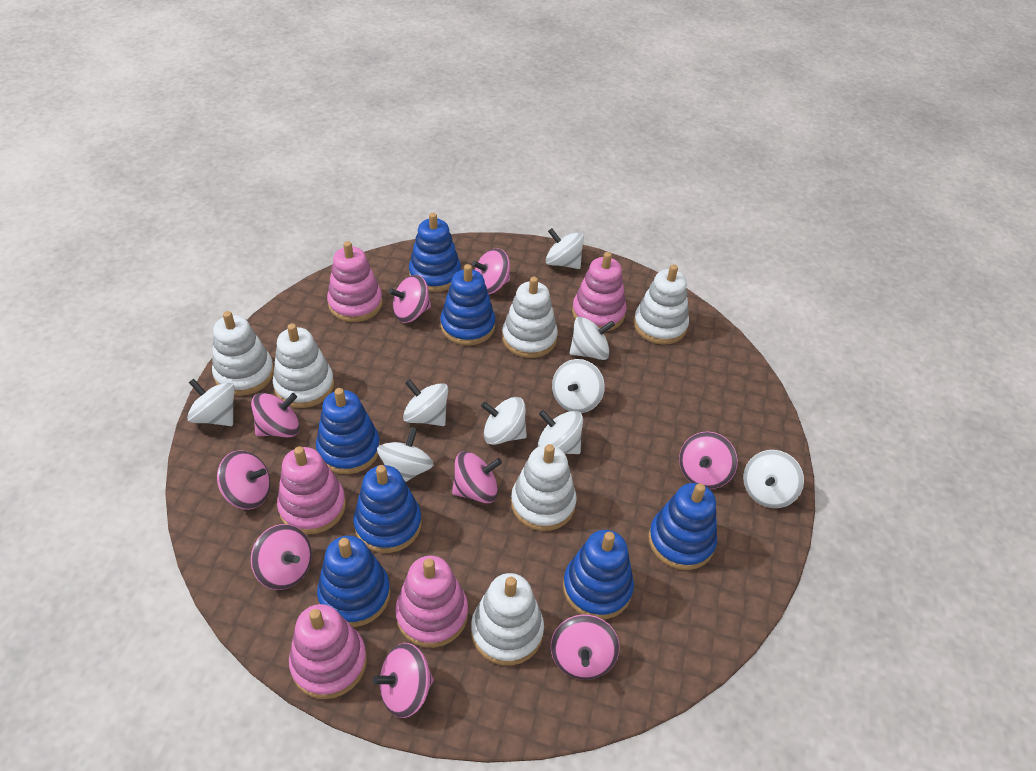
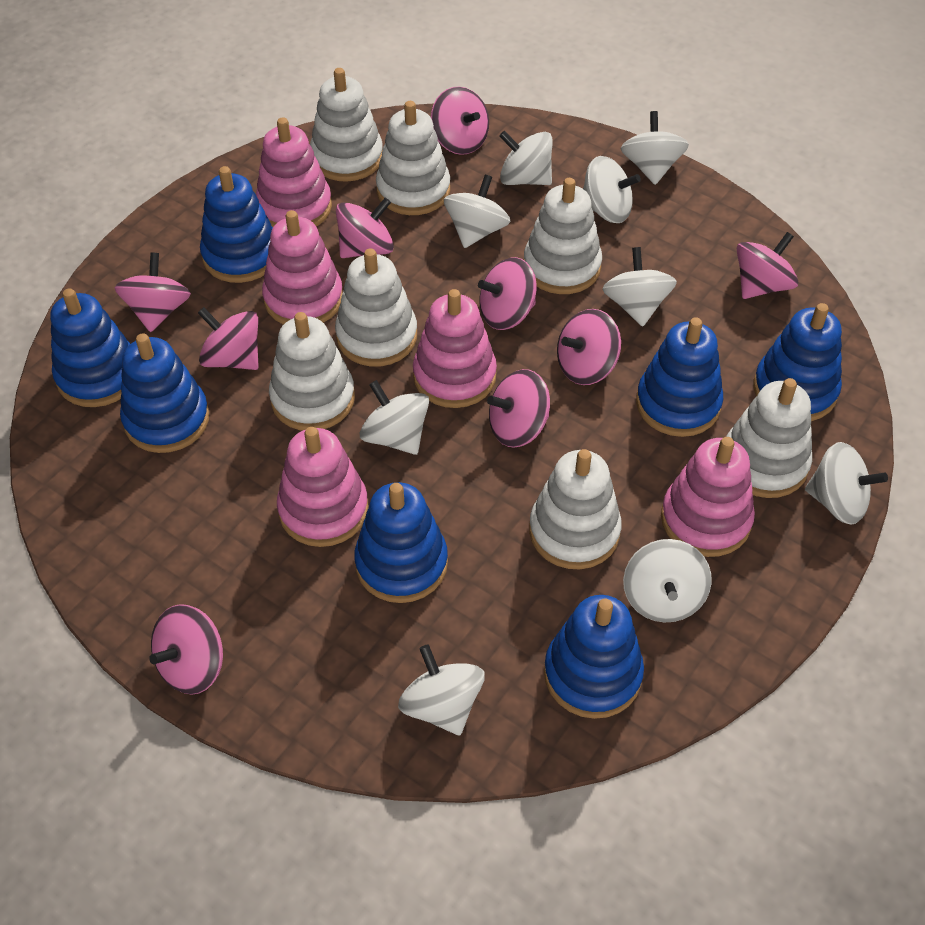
white stacking toy: [212,311,274,396] [273,323,334,408] [471,573,544,666] [502,277,558,358] [511,444,577,531] [634,264,689,345] = 6 -> [269,312,355,431] [310,68,383,182] [335,248,417,366] [376,101,450,215] [524,178,602,294] [529,449,622,569] [726,378,812,498] = 7

